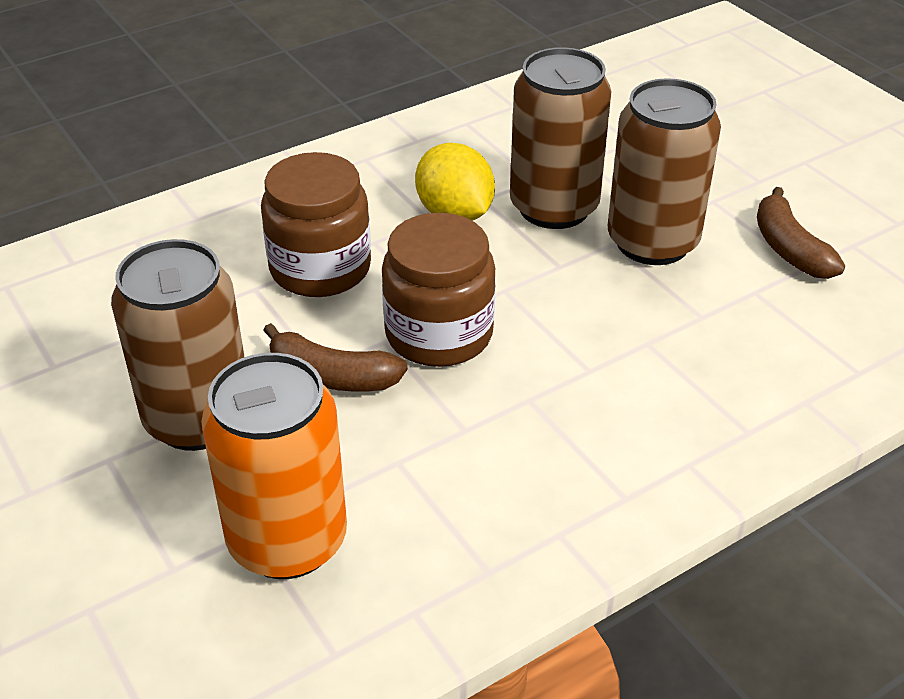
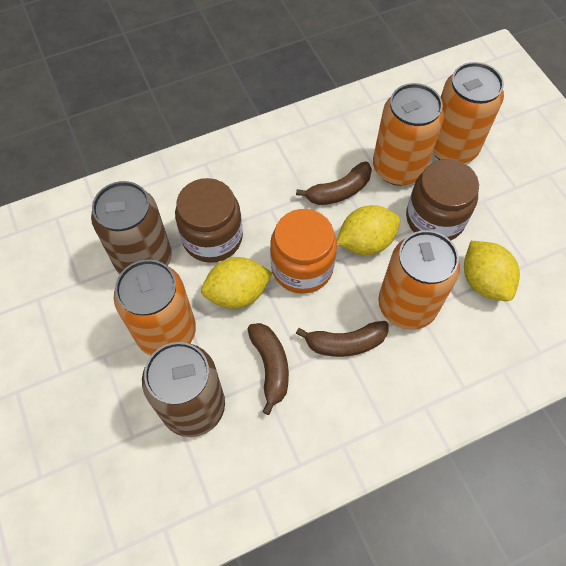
brown banana: [263,323,408,392] [757,187,845,279] = 2 -> [248,323,289,415] [296,161,372,205] [296,321,388,357] = 3
brown can: [111,239,244,451] [510,47,611,229] [608,78,721,265] = 3 -> [91,181,172,275] [142,342,225,437] = 2
orange can: [201,353,347,579] = 1 -> [114,259,196,356] [373,83,444,186] [378,230,460,330] [433,62,504,163] = 4
orange jar: none = 0 -> [270,209,337,294] = 1
yellow lemon: [415,143,495,221] = 1 -> [201,257,272,309] [337,205,400,255] [464,241,520,301] = 3

